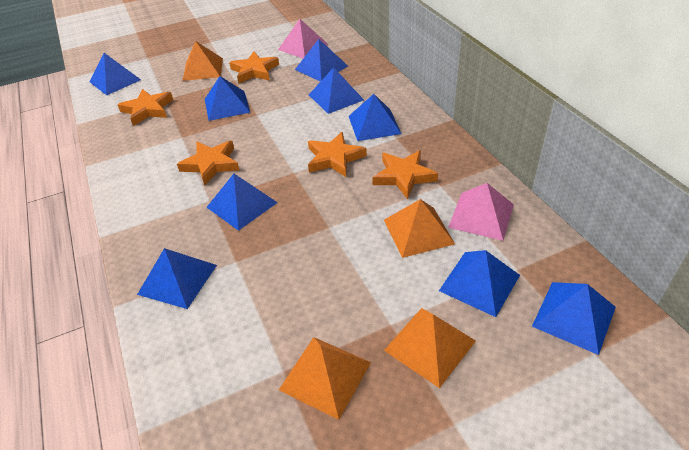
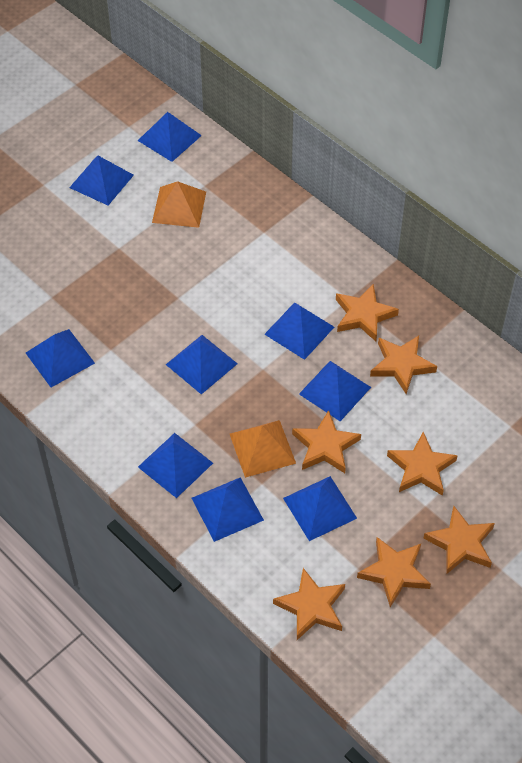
orange pyramid: [182,41,223,81] [279,337,371,420] [384,199,455,258] [384,308,476,388] = 4 -> [152,181,206,228] [230,420,296,478] = 2
orange star: [118,89,173,126] [177,141,239,185] [229,52,279,83] [308,132,367,177] [372,150,438,199] = 5 -> [273,568,345,640] [292,410,361,473] [336,284,399,341] [357,537,431,607] [370,336,437,394] [387,432,458,496] [423,506,495,574] = 7
pink pyramid: [278,19,328,58] [448,183,514,241] = 2 -> none = 0

